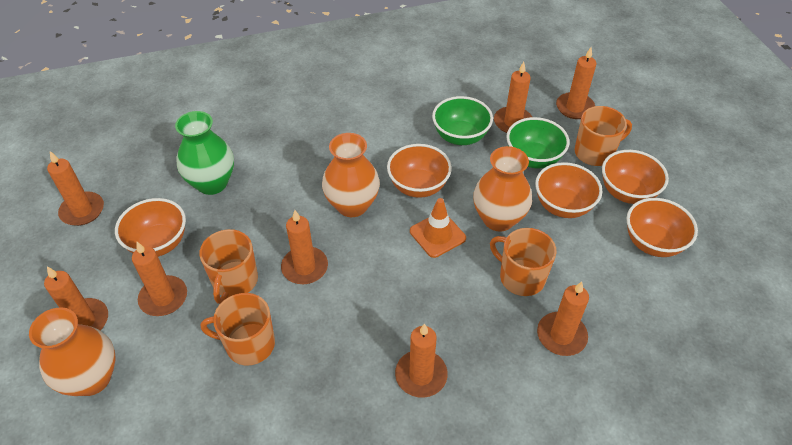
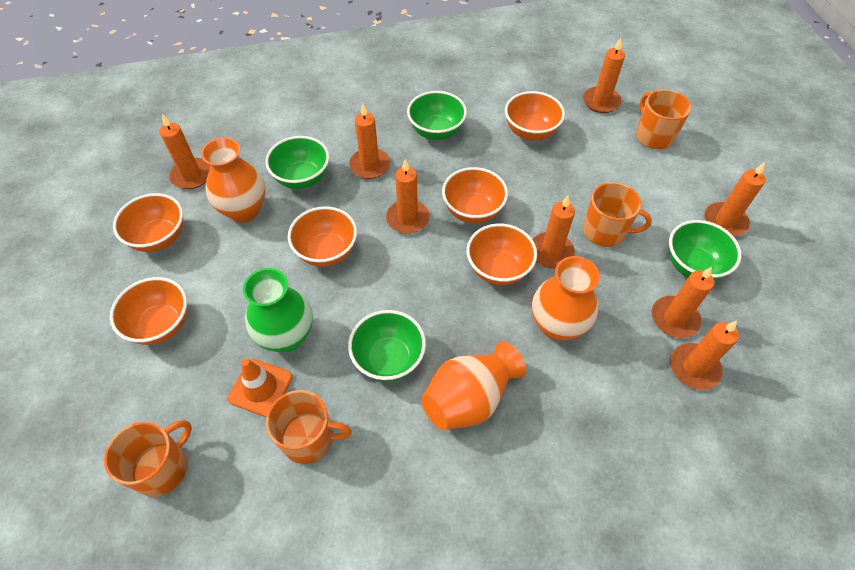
green bowl: [432,96,493,145] [506,117,569,168] = 2 -> [265,136,329,189] [348,310,426,381] [407,91,467,140] [669,220,742,280] = 4
orange bowl: [115,198,186,257] [387,144,452,198] [535,162,602,218] [602,150,669,204] [626,198,698,257] = 5 -> [110,277,187,345] [113,193,183,252] [288,206,357,267] [442,167,508,224] [466,223,537,285] [505,91,565,141] = 6

